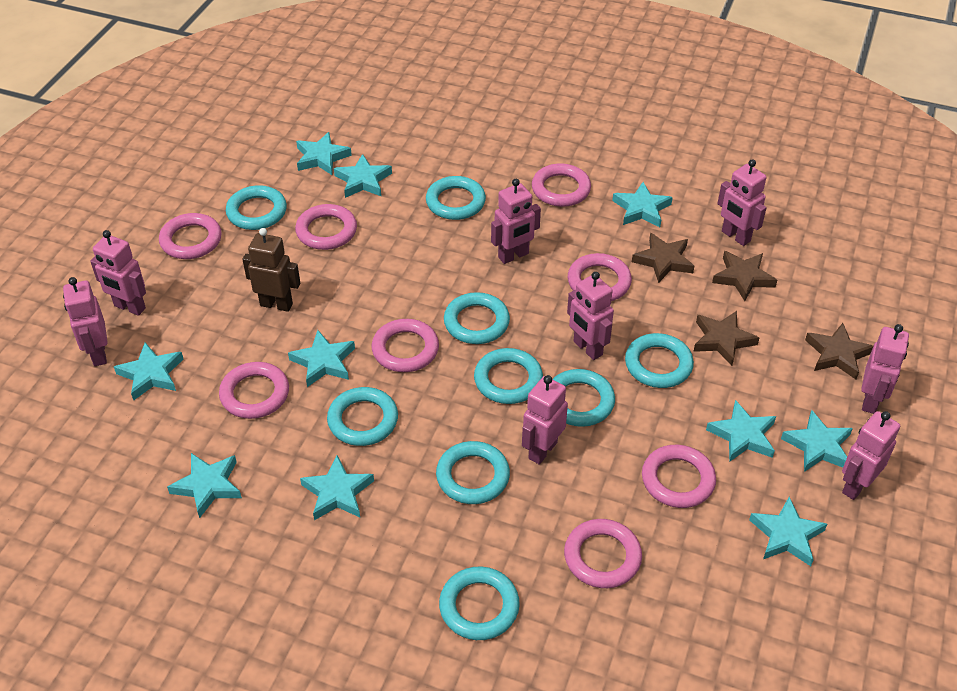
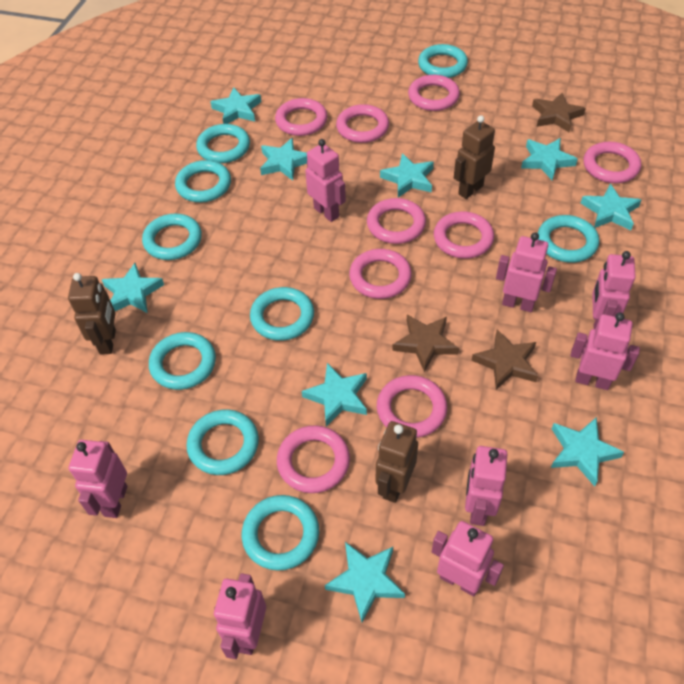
brown robot: [242,228,300,312] = 1 -> [68,273,116,355] [376,421,418,503] [454,115,495,199] = 3
brown star: [632,233,694,283] [693,311,759,366] [712,251,777,301] [805,323,873,379] = 4 -> [392,315,459,372] [471,330,538,390] [532,93,586,132] = 3
pink ring: [159,213,222,259] [219,362,289,419] [295,204,357,250] [372,319,439,372] [532,163,591,207] [564,519,642,588] [568,253,632,301] [642,445,716,508] = 8 -> [275,98,327,136] [277,425,350,493] [336,104,389,143] [349,249,412,299] [367,198,426,244] [377,375,447,438] [408,75,460,111] [434,211,494,259] [584,142,641,183] = 9
turquoise star: [114,343,183,400] [167,453,242,518] [288,330,355,387] [296,132,352,175] [300,455,374,520] [334,154,392,198] [612,182,673,227] [706,400,776,462] [749,497,827,566] [781,410,853,472] = 10 -> [102,263,164,313] [210,88,261,124] [260,138,307,181] [301,363,367,426] [325,542,405,622] [380,153,434,198] [521,138,578,180] [551,417,624,487] [581,184,641,230] = 9

